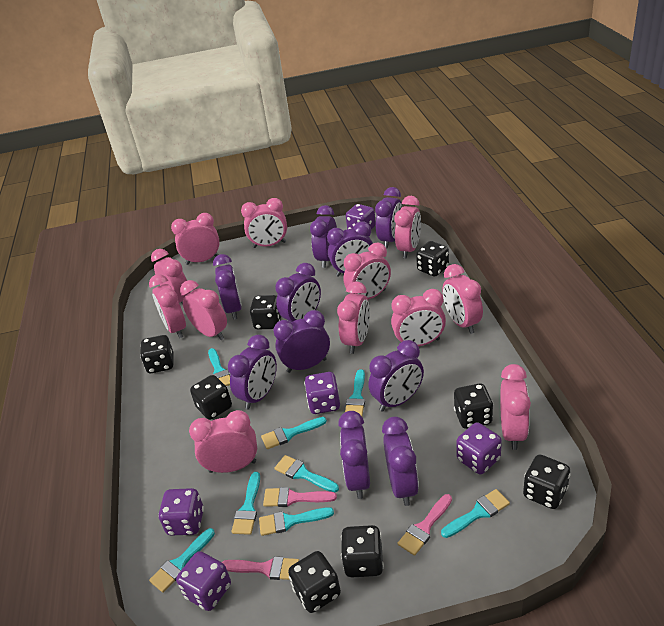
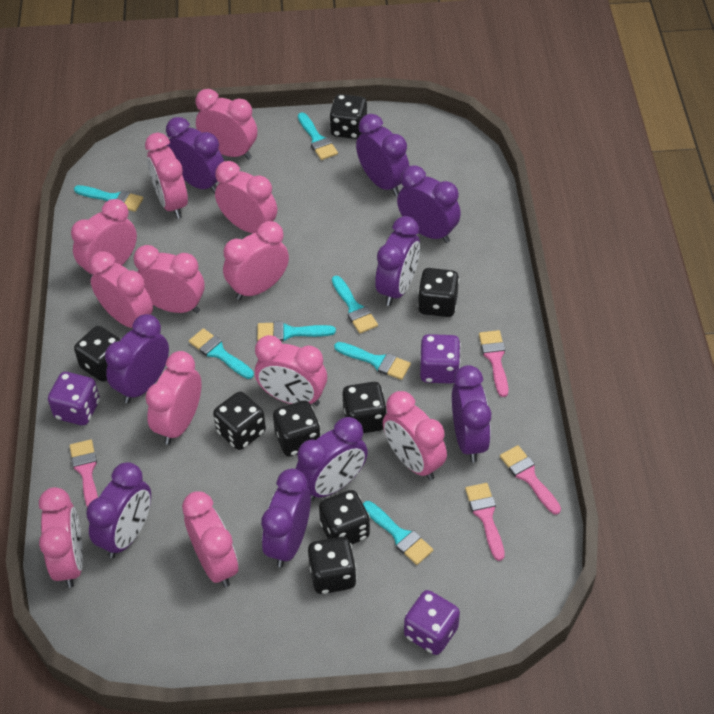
pink brush: [222,556,299,580] [263,487,337,507] [397,494,452,556] = 3 -> [70,439,98,507] [465,483,505,561] [479,330,508,397] [500,445,561,515] = 4
purple clock: [213,254,242,320] [228,335,277,410] [273,310,330,373] [275,263,321,322] [310,205,337,268] [327,222,373,277] [338,411,370,499] [369,340,424,412] [375,187,402,248] [382,417,419,506] = 10 -> [86,462,151,558] [105,314,169,403] [166,117,224,193] [261,469,311,567] [296,417,368,500] [356,114,409,196] [375,216,420,306] [397,166,461,243] [452,365,491,462] = 9
purple dice: [158,488,204,536] [176,551,231,611] [304,372,340,414] [346,204,376,230] [456,423,502,474] = 5 -> [48,372,100,425] [404,590,460,655] [420,334,461,384] = 3
turquoise brush: [149,528,215,593] [208,348,230,386] [231,472,260,535] [259,507,334,536] [261,417,327,449] [275,455,339,492] [345,369,365,416] [441,489,510,538] = 8 -> [74,185,143,212] [189,328,254,379] [257,321,336,342] [298,112,338,160] [332,276,378,333] [334,342,411,380] [363,501,433,565] = 7

